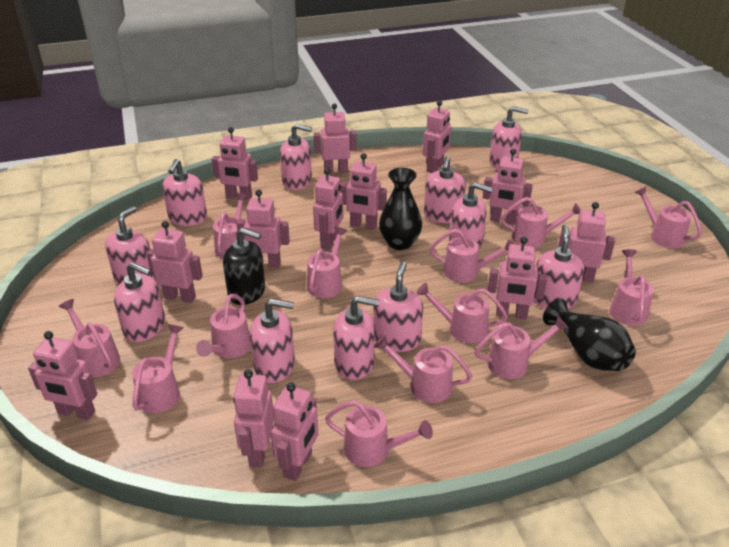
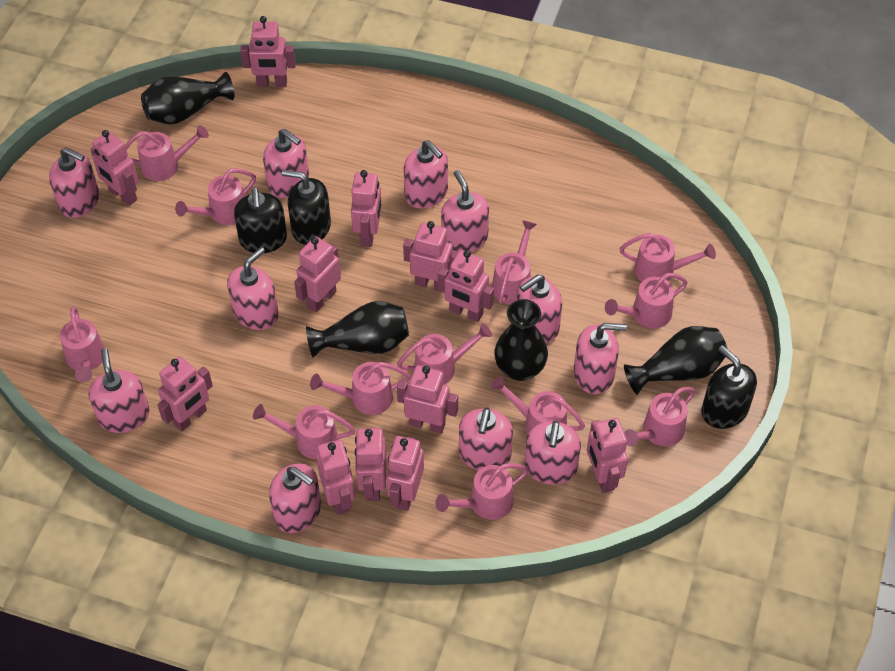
black soap dispenser: [223,228,265,305] = 1 -> [234,188,287,253] [282,170,331,245] [701,345,757,429] = 3
black vase: [379,168,422,250] [543,298,636,371] = 2 -> [141,72,234,124] [306,301,409,358] [494,299,548,381] [624,326,728,395] = 4
pink robot: [28,331,97,420] [146,221,203,303] [212,127,258,201] [233,369,274,467] [237,190,290,268] [271,382,318,481] [313,168,344,249] [314,103,357,174] [340,153,387,230] [423,100,451,173] [483,149,533,225] [488,237,547,319] [558,202,615,283] = 13 -> [90,130,139,206] [158,356,213,431] [240,16,296,87] [294,236,341,313] [316,440,355,515] [351,170,382,247] [355,428,386,501] [386,436,424,511] [397,365,458,434] [403,221,459,292] [438,250,494,322] [587,418,628,493] = 12
pink watering can: [59,299,120,377] [132,324,184,413] [196,294,251,359] [213,193,248,259] [307,227,347,298] [325,400,433,467] [374,335,472,403] [416,283,508,343] [430,229,513,282] [475,316,569,379] [501,197,581,247] [610,249,654,326] [635,186,702,248] = 13 -> [60,307,105,382] [125,125,209,181] [175,168,256,225] [253,404,355,459] [310,362,410,415] [397,323,492,385] [435,463,529,520] [491,376,585,434] [492,220,537,304] [605,273,688,329] [620,233,716,282] [624,387,695,447] = 12

